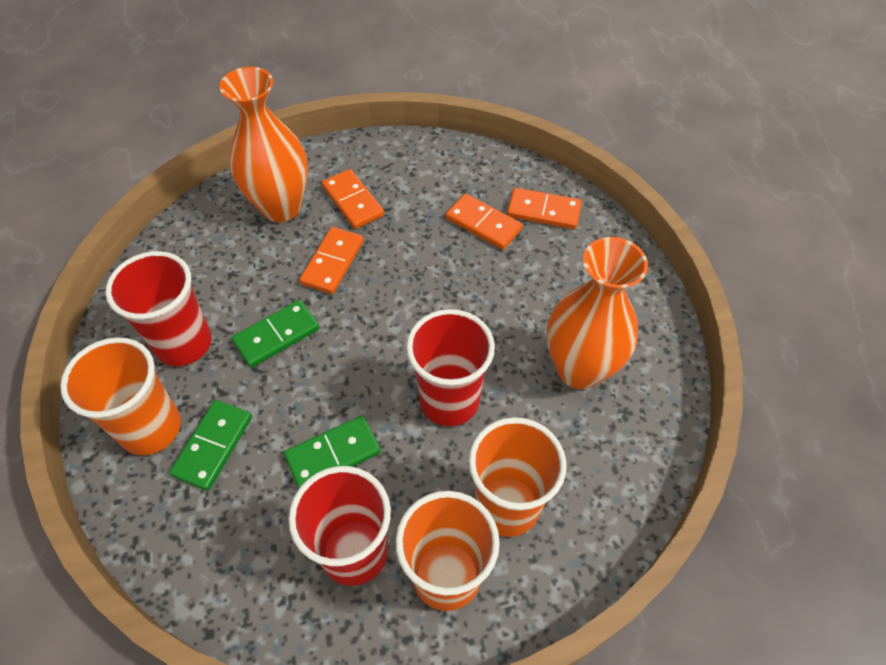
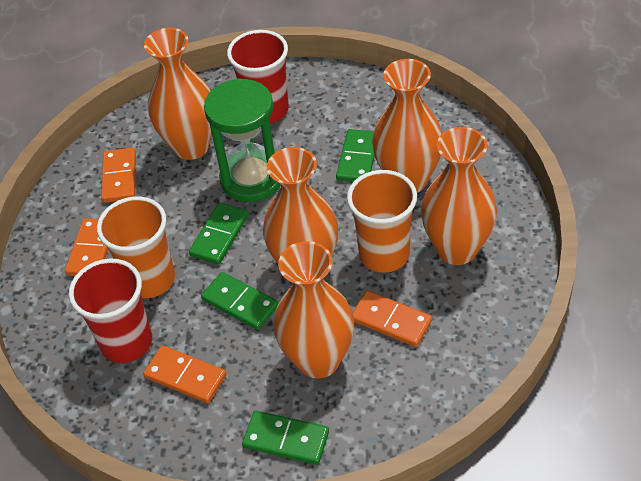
green domino: [169,400,252,491] [232,300,320,368] [284,416,381,488] = 3 -> [189,203,249,265] [201,272,278,330] [242,411,329,465] [336,129,375,182] = 4
green hourglass: none = 0 -> [204,78,281,202] = 1
orange cup: [60,337,181,455] [395,491,500,611] [469,417,566,537] = 3 -> [97,197,175,298] [347,170,417,273] = 2
orange vase: [219,67,308,222] [547,237,648,389] = 2 -> [144,28,212,160] [263,147,338,264] [273,241,354,378] [372,59,442,193] [421,127,497,265] = 5
red cup: [105,251,212,366] [288,466,391,586] [406,309,495,426] = 3 -> [69,259,152,363] [227,30,289,123] = 2

